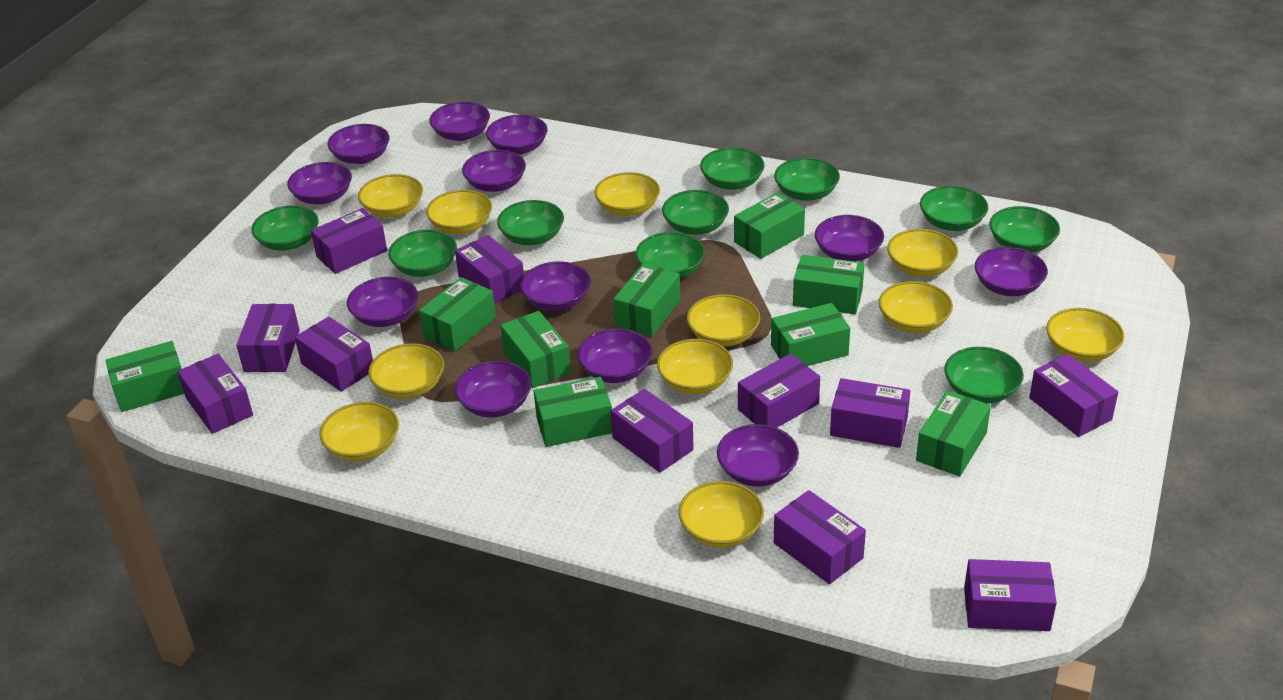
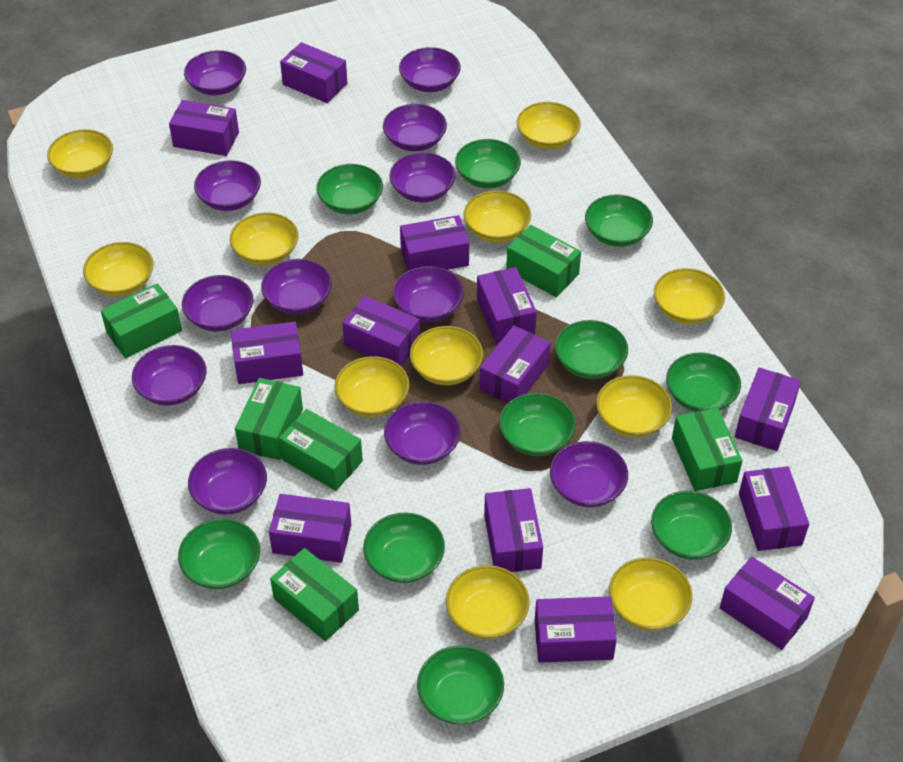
green box: [105,341,184,412] [419,277,496,351] [501,311,571,388] [534,377,612,447] [613,264,680,337] [734,192,805,259] [771,303,850,366] [793,255,864,315] [916,390,991,477] = 9 -> [101,283,182,358] [235,378,303,460] [270,548,359,641] [279,409,363,491] [506,225,581,297] [672,408,743,491] = 6
purple box: [177,354,253,434] [236,304,300,372] [295,317,373,392] [311,208,387,274] [455,235,524,304] [611,389,694,473] [738,354,820,428] [774,490,866,584] [830,378,910,448] [964,559,1057,631] [1029,354,1118,437] = 11 -> [169,100,239,156] [231,321,303,384] [269,494,351,563] [280,42,347,103] [342,296,420,366] [400,215,469,271] [477,267,537,343] [480,325,550,403] [484,488,543,572] [535,596,617,663] [720,556,815,650] [735,367,801,451] [739,466,809,551] = 13

